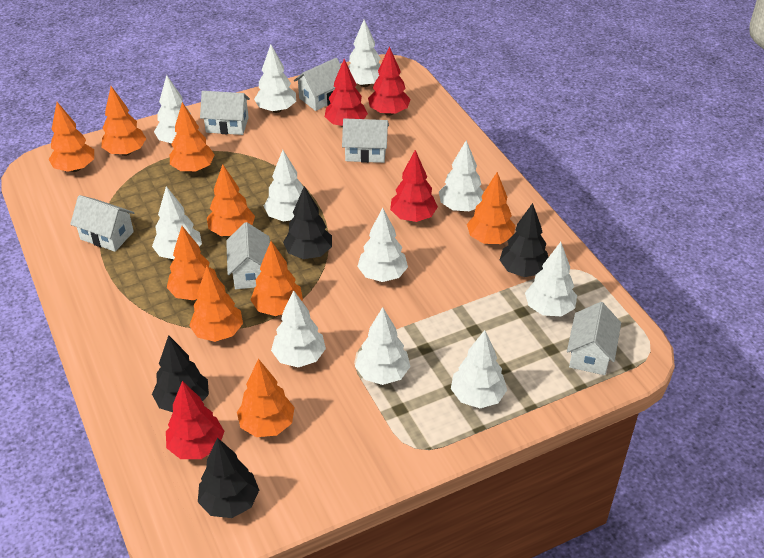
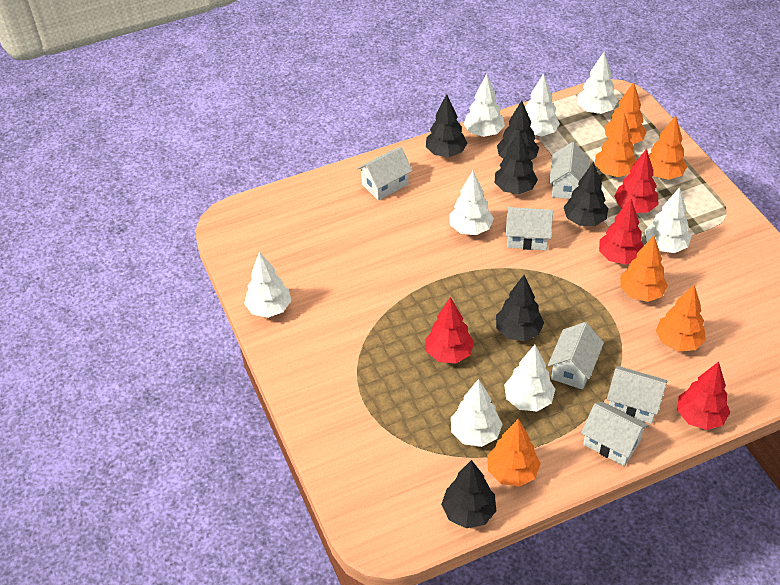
black tree: [152,335,209,412] [198,438,259,518] [283,186,332,259] [500,203,548,277] = 4 -> [426,94,467,157] [441,460,496,528] [495,130,538,194] [496,275,544,341] [497,101,539,160] [564,162,608,226] = 6
orange tree: [49,102,94,172] [101,86,146,156] [167,226,217,300] [170,102,215,173] [189,266,243,342] [207,164,255,236] [237,359,295,437] [251,241,303,316] [467,172,516,244] = 9 -> [487,419,541,487] [595,113,636,177] [605,82,647,144] [620,236,668,302] [649,116,687,180] [656,285,706,352] = 6
white tree: [152,186,202,259] [154,75,198,144] [254,45,296,113] [263,150,303,222] [271,290,326,367] [348,19,381,87] [355,307,411,385] [357,208,408,282] [439,140,484,211] [451,330,507,408] [525,242,577,316] = 11 -> [244,252,292,318] [449,171,494,235] [451,379,503,447] [464,74,505,137] [504,345,555,411] [525,73,560,136] [577,52,618,114] [645,187,691,253] = 8

